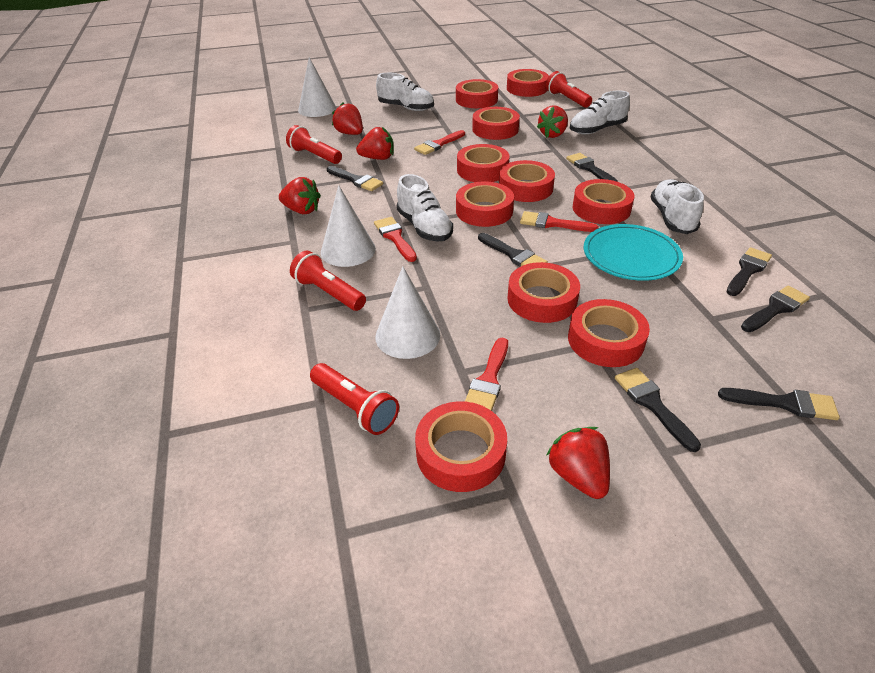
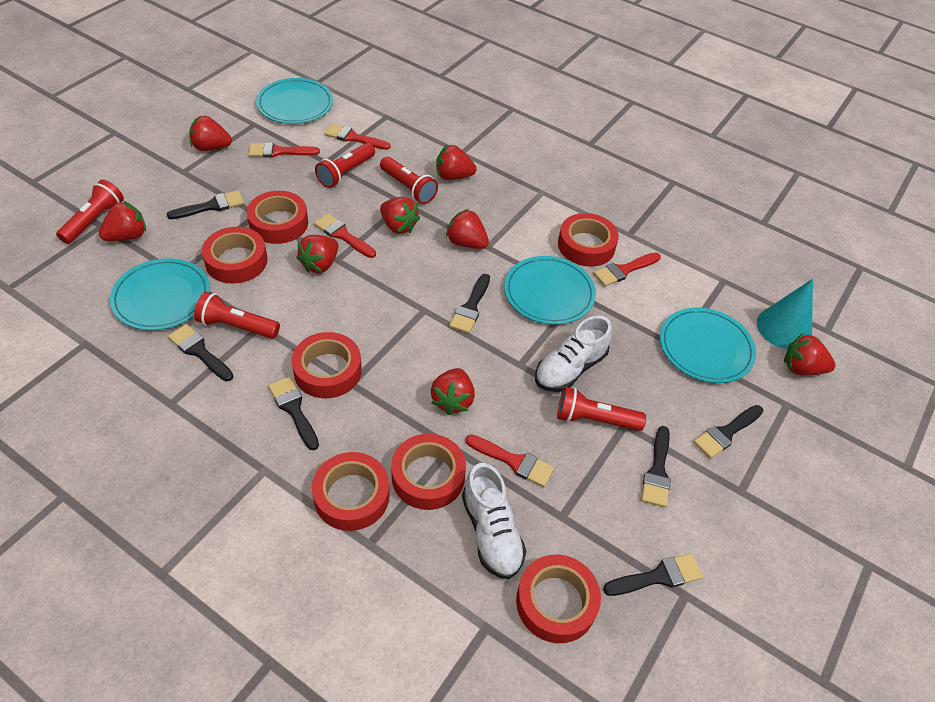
red brush: [374,217,417,262] [414,130,465,155] [465,338,508,411] [520,211,599,232] = 4 -> [248,142,320,158] [314,213,376,258] [324,123,390,150] [465,435,554,487] [593,252,661,286] = 5
red flashlight: [286,125,342,164] [290,251,366,311] [310,363,399,435] [546,71,592,108] = 4 -> [56,179,124,244] [194,292,280,339] [315,143,375,188] [380,157,438,204] [557,387,646,431] = 5
red strawberry: [279,177,321,214] [332,102,363,135] [356,127,394,160] [537,105,568,138] [547,427,610,499] = 5 -> [99,201,146,241] [190,116,232,151] [296,235,339,273] [380,197,420,234] [431,368,475,415] [436,145,477,180] [446,209,489,249] [784,333,835,375] = 8
red tape: [415,401,507,492] [456,79,498,108] [456,182,514,227] [457,144,509,182] [472,107,520,140] [499,160,555,202] [507,69,549,97] [507,262,580,323] [568,299,650,367] [573,179,635,224] = 10 -> [202,227,268,283] [247,191,308,244] [291,332,362,398] [312,452,390,531] [391,434,466,510] [516,555,601,643] [558,213,619,267] = 7
turquoise cone: none = 0 -> [757,279,813,349] = 1
turquoise plate: [584,224,683,281] = 1 -> [110,258,210,330] [256,78,333,124] [504,256,596,325] [660,308,756,383] = 4
white cone: [298,57,336,117] [321,185,376,267] [375,266,440,359] = 3 -> none = 0
white shoe: [376,73,434,111] [396,174,453,241] [570,91,630,134] [651,179,704,234] = 4 -> [462,463,526,579] [535,316,612,392] = 2

